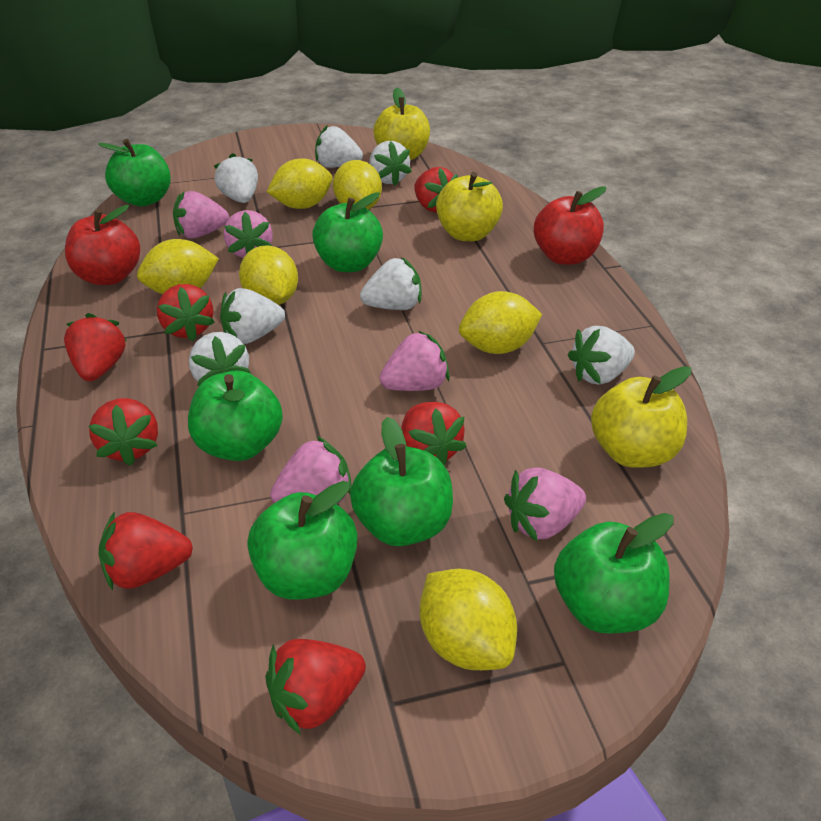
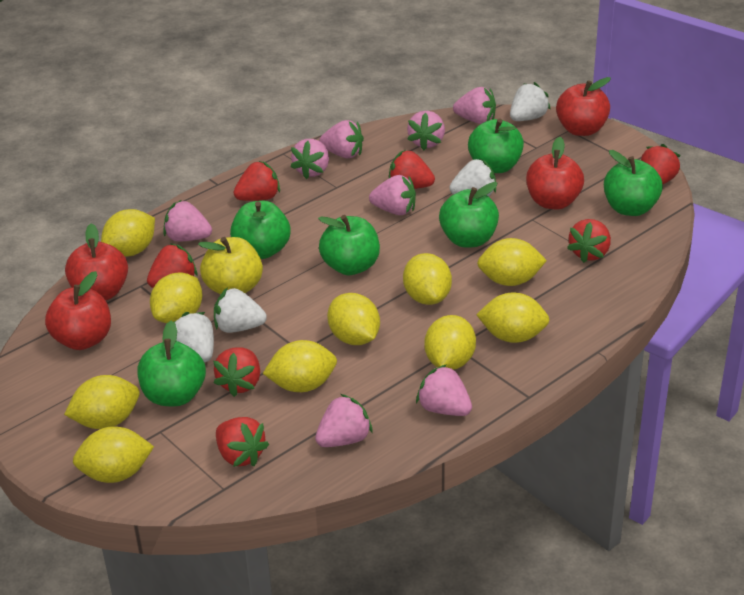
pink strawberry: [173,191,229,238] [224,210,273,258] [270,436,352,504] [380,331,450,391] [504,467,586,541] = 5 -> [164,200,212,242] [291,139,329,179] [315,394,373,447] [319,120,364,158] [369,175,416,215] [407,111,445,150] [416,364,472,416] [453,87,496,124] = 8
red apple: [65,205,141,285] [534,186,606,265] = 2 -> [45,271,111,350] [65,223,128,300] [526,137,584,209] [556,77,611,136] = 4
white strawberry: [189,332,251,386] [214,153,258,203] [220,288,285,344] [315,125,363,168] [360,258,421,310] [370,141,412,186] [568,326,635,385] = 7 -> [174,312,214,362] [214,287,267,333] [449,158,496,197] [510,82,551,121] = 4
yellow apple: [374,88,430,160] [436,172,503,241] [591,366,691,468] = 3 -> [198,237,263,294] = 1
yellow lemon: [137,239,219,295] [239,245,298,305] [267,158,332,209] [333,160,382,210] [420,569,517,670] [459,291,542,354] = 6 -> [64,375,140,429] [73,426,154,483] [101,209,155,257] [150,272,202,323] [263,340,337,392] [327,293,380,345] [403,253,452,305] [424,315,476,370] [476,292,550,343] [477,238,547,286] = 10

